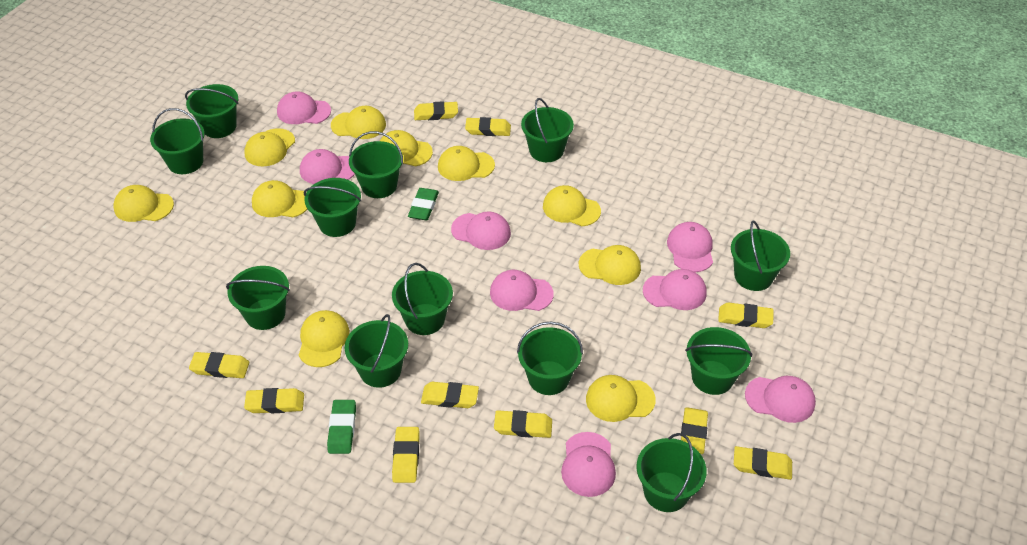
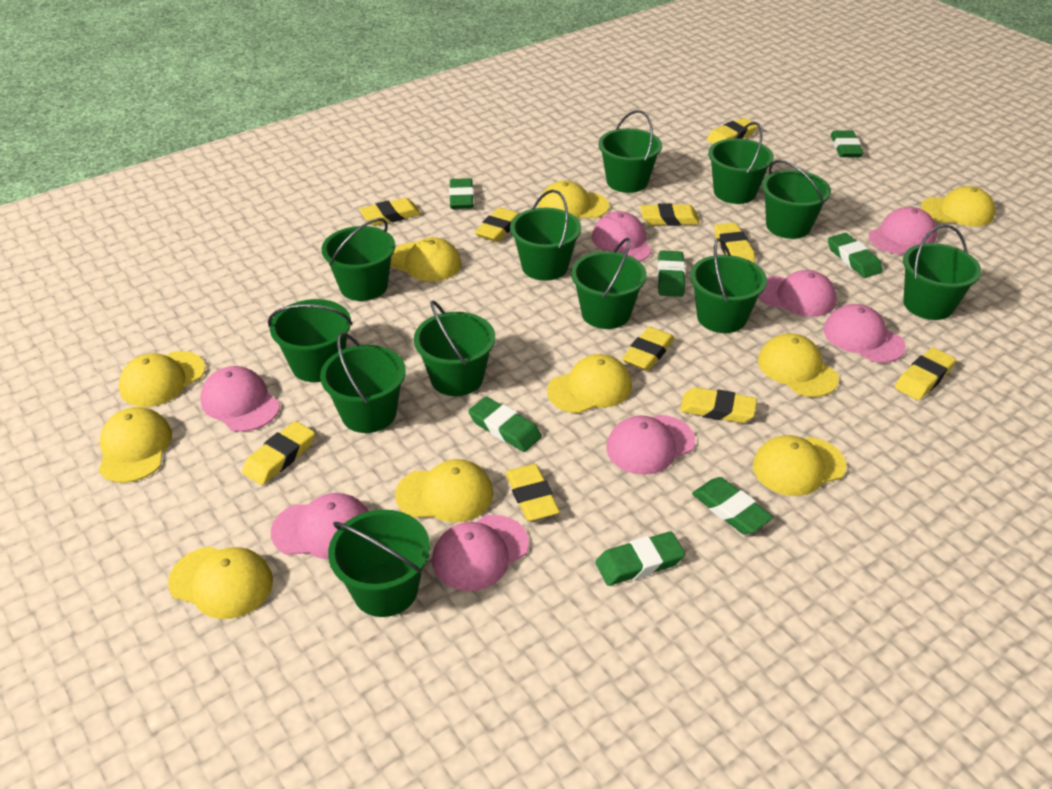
green eraser: [327,400,356,454] [408,188,439,220] = 2 -> [449,178,474,209] [468,397,542,452] [595,531,685,586] [657,250,685,297] [692,477,773,534] [828,233,883,278] [831,130,864,157] = 7

